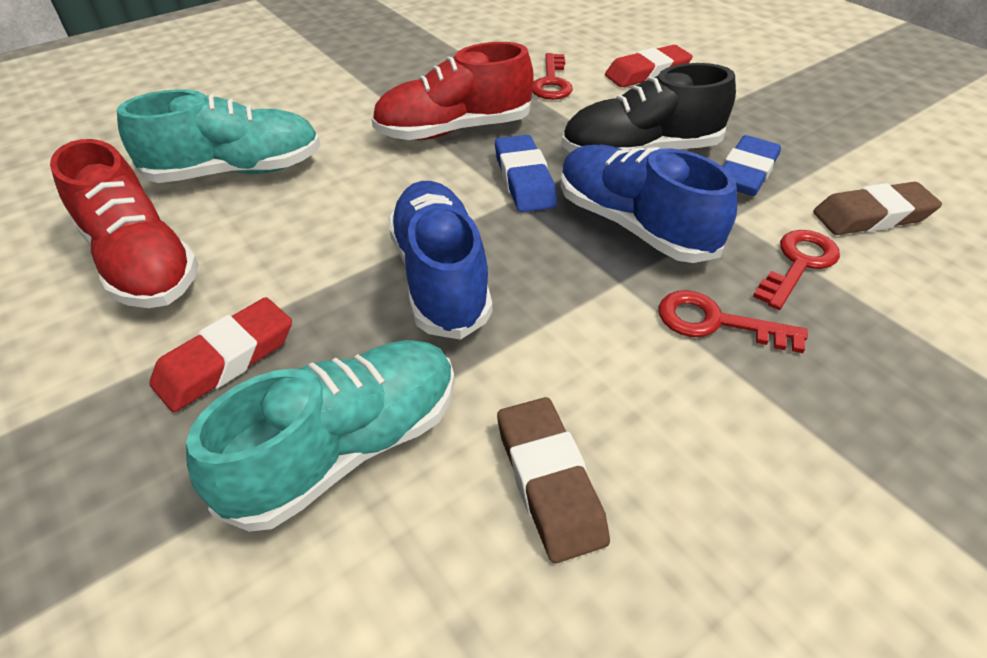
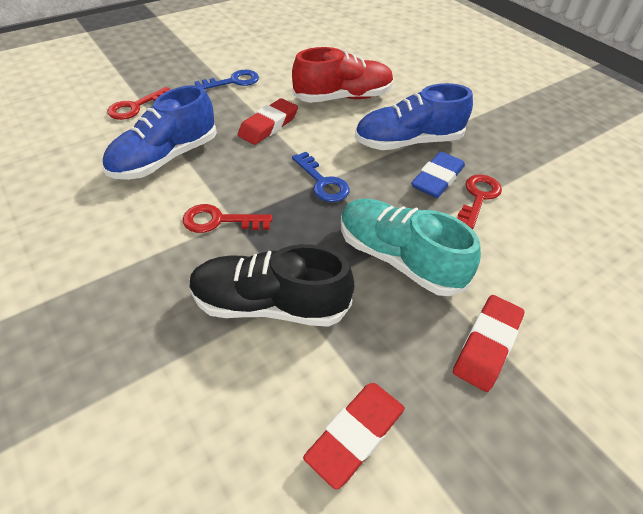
blue eraser: [495,135,557,212] [723,135,781,196] = 2 -> [411,152,465,198] = 1
blue key: none = 0 -> [194,70,259,89] [292,152,350,202] = 2
brown eraser: [497,397,610,563] [813,182,942,235] = 2 -> none = 0
red eraser: [149,297,292,412] [605,45,693,87] = 2 -> [238,98,298,145] [303,383,405,490] [453,295,525,392] = 3
red shoe: [50,139,199,308] [371,42,534,140] = 2 -> [292,47,394,103] = 1
turquoise shoe: [117,89,320,183] [186,340,455,532] = 2 -> [341,198,481,296] = 1

